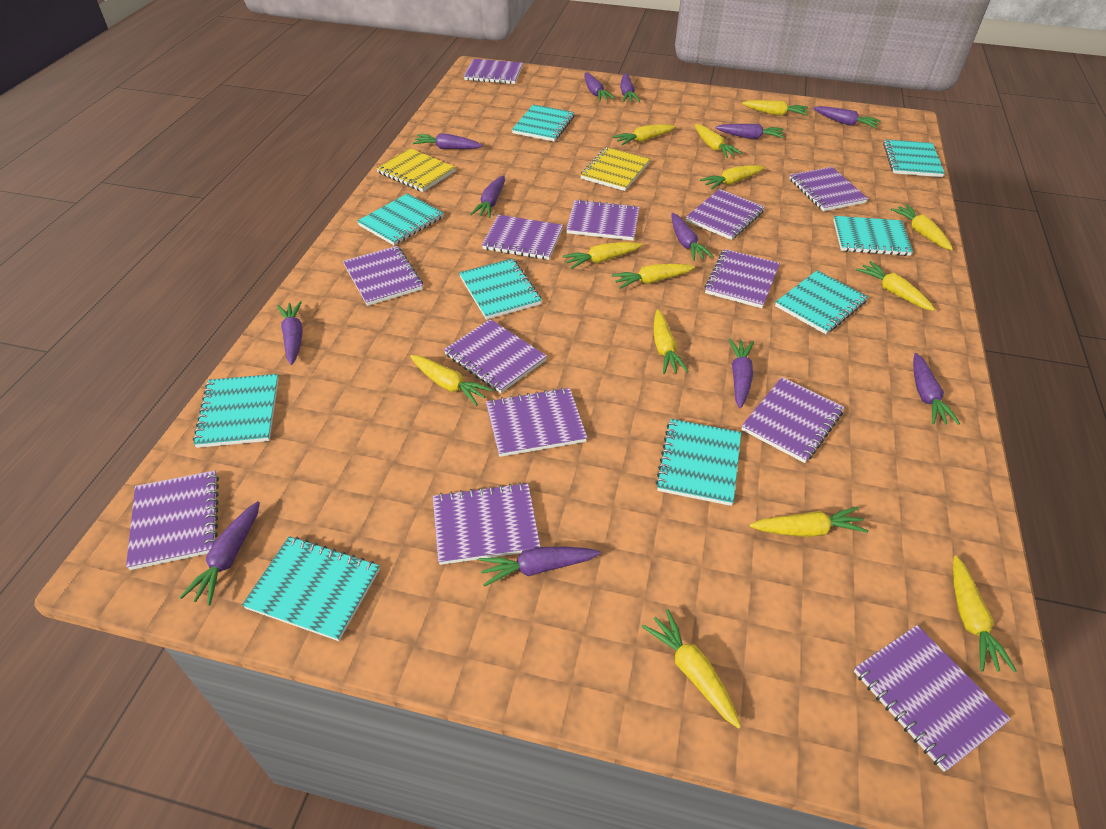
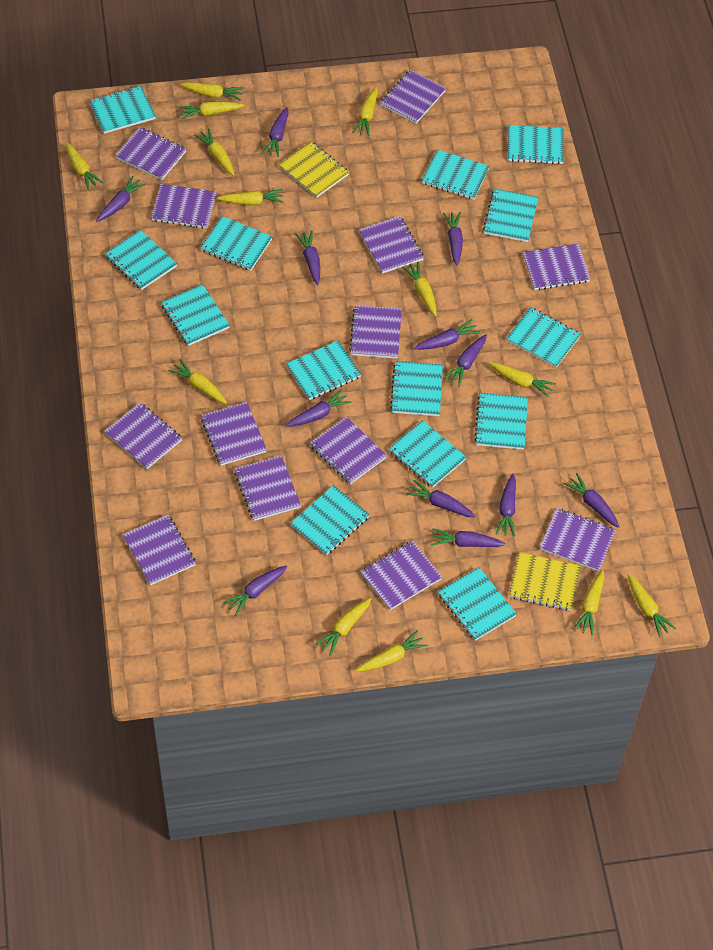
turquoise notebook: [193,374,279,448] [242,536,380,641] [357,193,444,245] [459,258,542,320] [512,104,574,142] [655,419,741,506] [775,270,868,334] [833,216,913,256] [883,139,945,177] = 9 -> [89,86,156,134] [105,230,177,290] [161,284,230,346] [200,216,272,271] [286,340,362,400] [290,485,370,555] [388,420,467,488] [390,361,443,416] [422,149,490,200] [438,567,517,641] [474,393,528,450] [483,188,538,242] [506,307,581,368] [508,125,564,164] = 14

